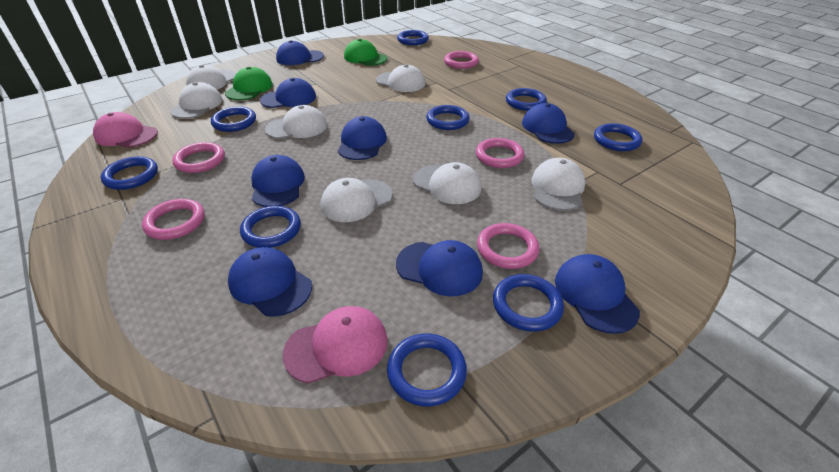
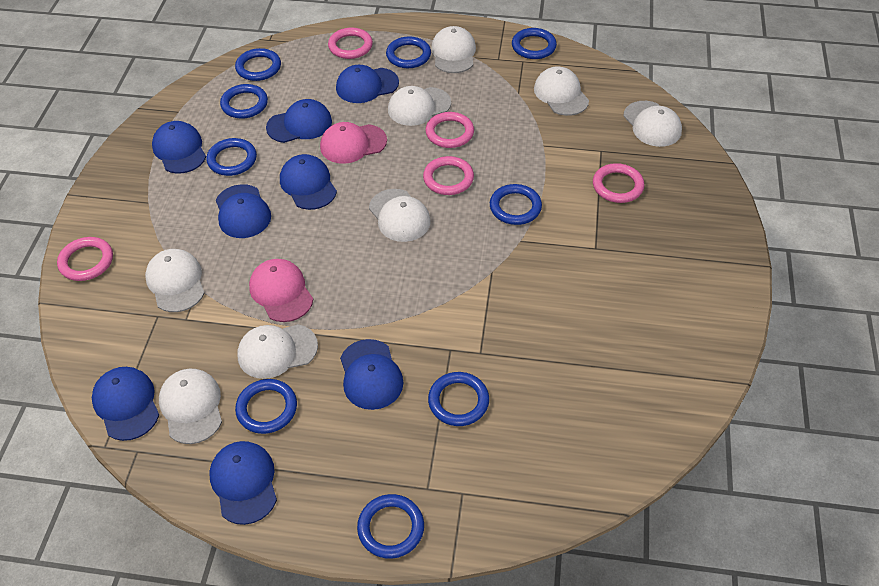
green cap: [225,67,273,100] [344,39,387,66] = 2 -> none = 0
white cap: [170,82,223,119] [186,65,236,90] [265,105,327,139] [321,178,393,222] [376,64,425,92] [413,162,481,204] [532,158,585,211] = 7 -> [145,249,204,312] [159,368,222,444] [237,324,318,379] [369,189,431,242] [388,86,451,126] [431,26,476,73] [534,67,589,116] [623,101,682,147] = 8

